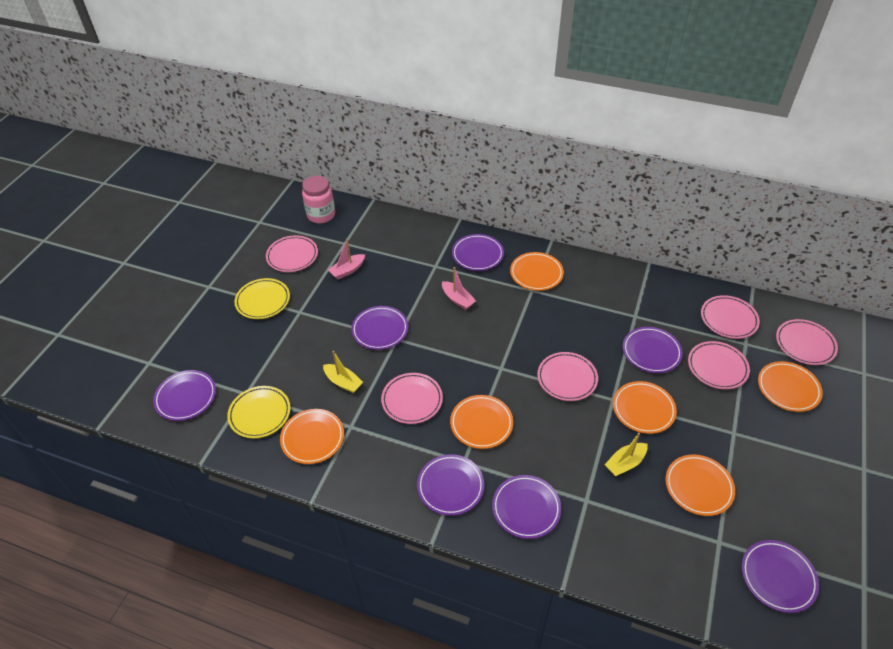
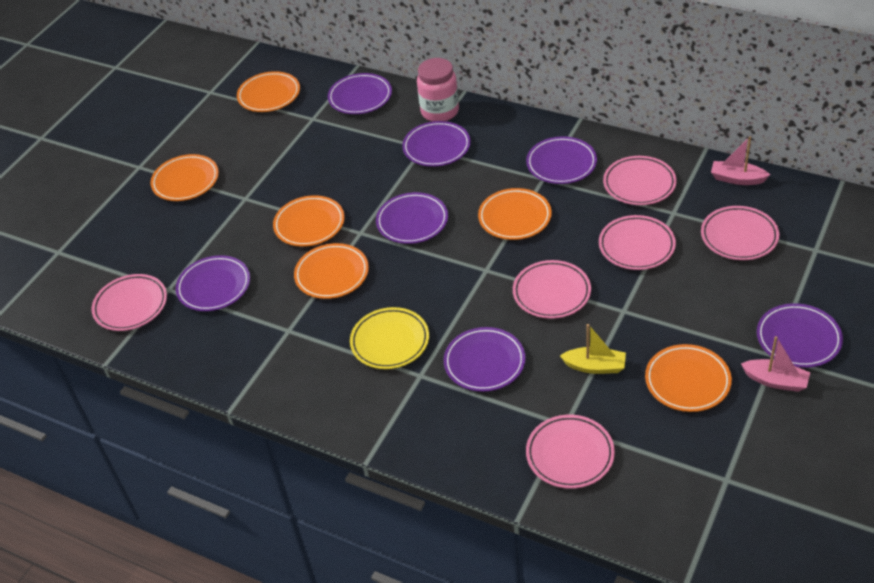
yellow boat: [323,351,363,393] [604,433,647,476] = 2 -> [560,324,626,374] = 1
yellow plate: [227,386,290,438] [234,278,290,319] = 2 -> [350,307,429,369] = 1

